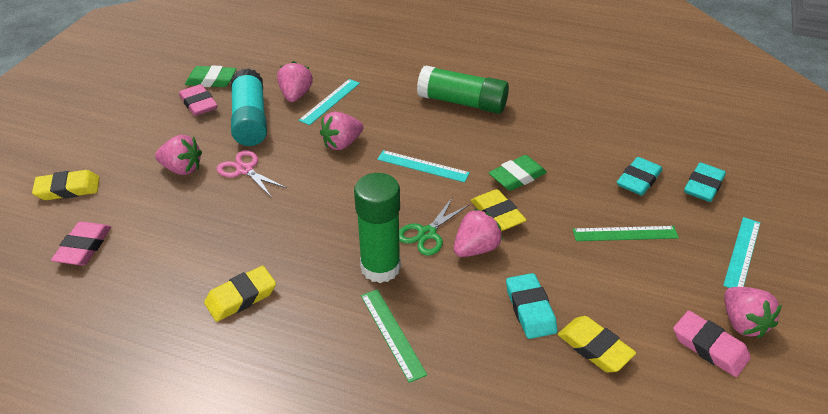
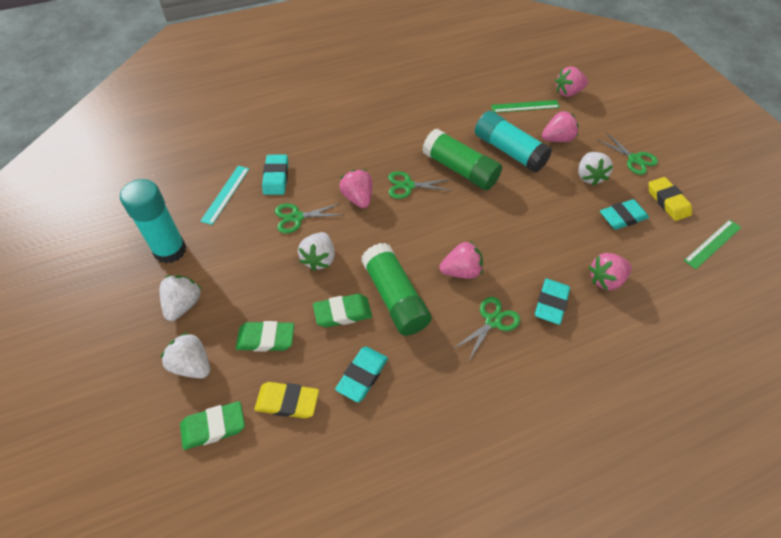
green eraser: [185,65,237,87] [489,155,547,191] = 2 -> [180,401,245,450] [236,321,294,352] [313,294,372,327] = 3
green scissors: [399,198,470,256] = 1 -> [275,203,341,234] [388,171,453,199] [453,297,520,362] [596,133,658,175] = 4
pink eraser: [51,222,111,265] [179,84,218,116] [673,311,751,377] = 3 -> none = 0
pink scissors: [217,150,287,198] = 1 -> none = 0
turquoise eraser: [506,273,557,339] [617,157,662,196] [684,162,726,202] = 3 -> [262,155,288,195] [335,347,388,403] [535,279,570,325] [600,199,649,230] = 4
turquoise glue stick: [231,68,267,146] = 1 -> [120,179,187,264] [475,111,552,173] = 2
turquoise ruler: [299,79,360,125] [377,150,470,182] [723,217,760,288] = 3 -> [200,166,249,225] = 1
white strawberry: none = 0 -> [160,275,201,321] [161,332,210,378] [298,232,335,271] [578,152,614,186] = 4
yellow eraser: [32,170,100,200] [204,266,276,322] [471,189,527,231] [558,316,636,372] = 4 -> [254,382,319,418] [648,177,692,221] = 2

